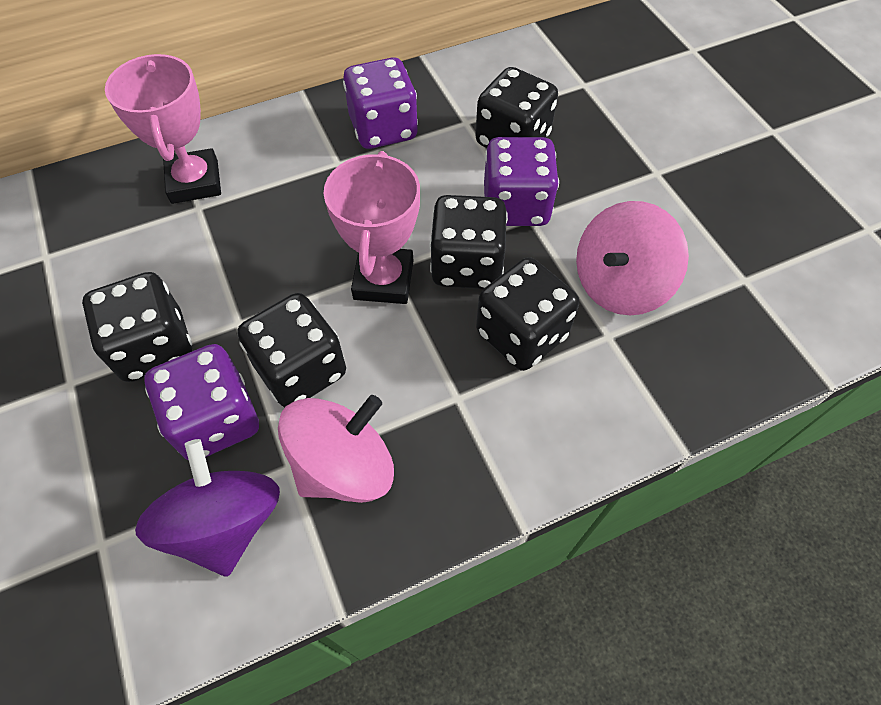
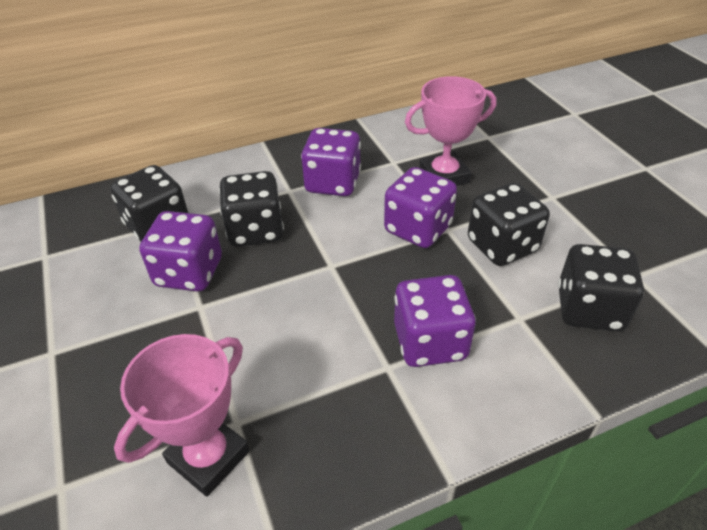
black dice: [82,272,193,382] [237,293,346,407] [430,195,508,289] [475,67,558,148] [476,257,579,371] = 5 -> [110,165,188,241] [219,171,284,247] [468,183,550,266] [558,244,644,331] = 4
pink spinning top: [278,395,394,503] [576,201,689,315] = 2 -> none = 0
purple dice: [144,344,259,460] [343,57,418,149] [484,137,559,226] = 3 -> [139,211,222,292] [301,128,361,196] [384,167,457,248] [394,275,476,367] = 4
purple spinning top: [135,439,280,577] = 1 -> none = 0

